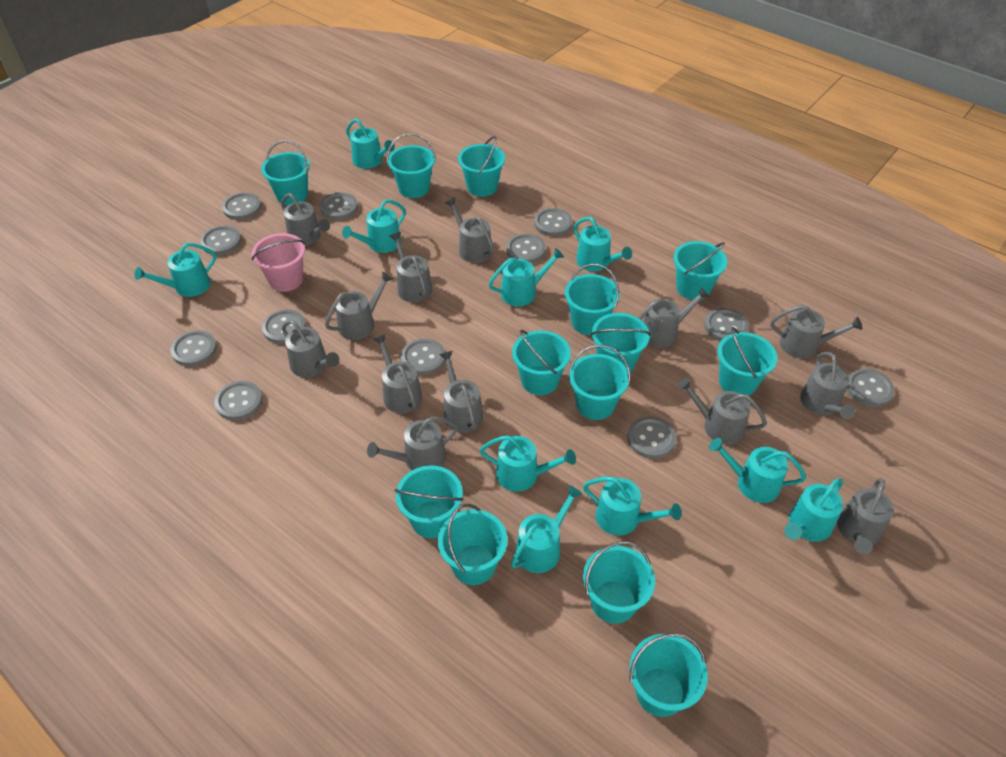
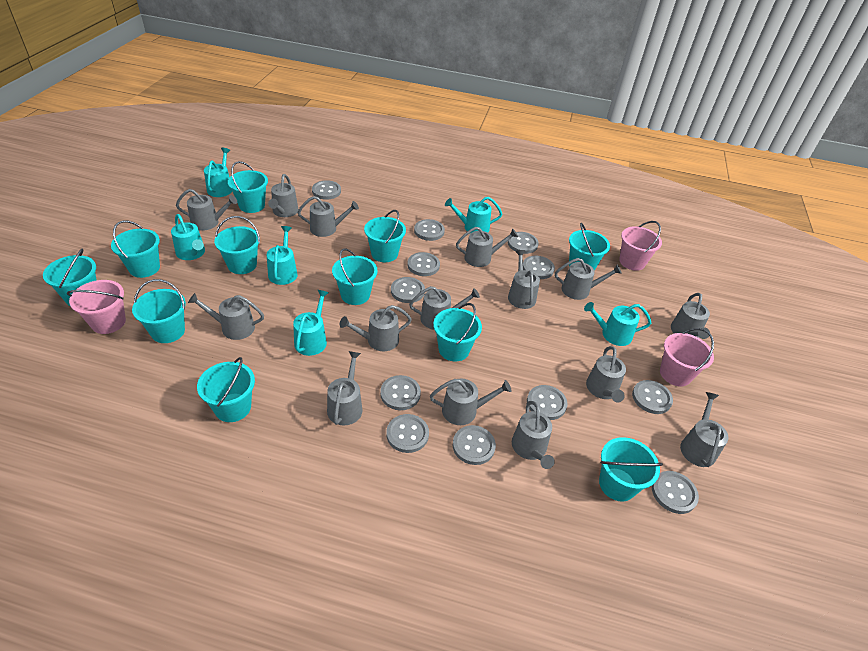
grey watering can: [281,193,330,246] [282,320,339,378] [325,272,393,340] [367,417,458,470] [373,334,422,414] [389,232,432,303] [439,351,483,433] [445,197,494,263] [638,287,710,348] [678,377,767,445] [770,305,862,359] [800,352,855,419] [837,478,894,554] = 13 -> [176,189,237,231] [188,293,264,340] [268,174,299,217] [297,196,359,237] [327,351,363,425] [340,305,412,351] [409,286,480,330] [430,379,512,425] [456,227,518,267] [508,250,540,309] [512,401,555,469] [555,258,622,300] [586,346,626,402] [671,293,710,339] [680,392,728,467] = 15
pink bucket: [252,233,305,292] = 1 -> [67,280,126,334] [619,221,662,271] [660,328,714,387] = 3
turquoise bucket: [261,140,310,205] [387,133,436,198] [395,465,464,538] [438,504,508,585] [458,136,505,197] [512,329,571,395] [565,264,620,335] [569,345,631,420] [583,541,655,624] [591,313,651,372] [629,633,708,717] [673,241,727,300] [717,327,777,396] = 13 -> [43,249,96,306] [111,220,160,278] [132,279,186,343] [197,357,255,422] [214,216,260,274] [228,161,268,213] [332,248,378,305] [364,210,406,262] [433,303,482,361] [569,223,610,271] [599,437,663,502] = 11
turquoise watering can: [135,243,217,297] [342,199,406,253] [346,119,395,169] [480,435,576,492] [489,248,564,306] [511,485,583,573] [573,217,632,271] [583,477,681,536] [709,438,806,503] [784,478,843,542] = 10 -> [171,214,205,260] [204,148,232,197] [267,226,298,285] [293,290,329,356] [445,197,502,234] [584,302,651,346] = 6

